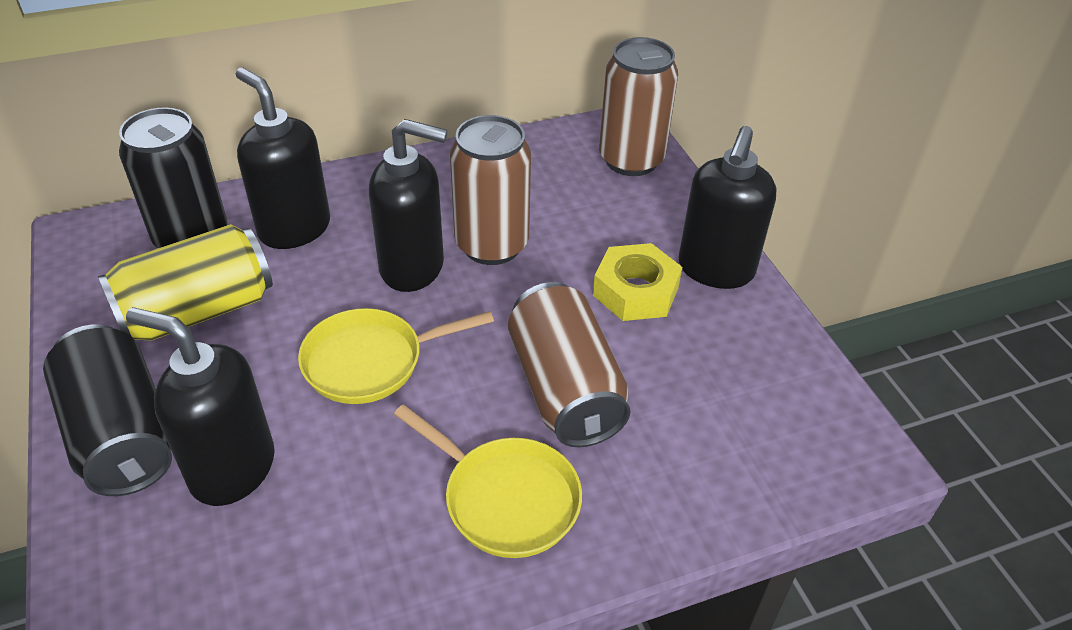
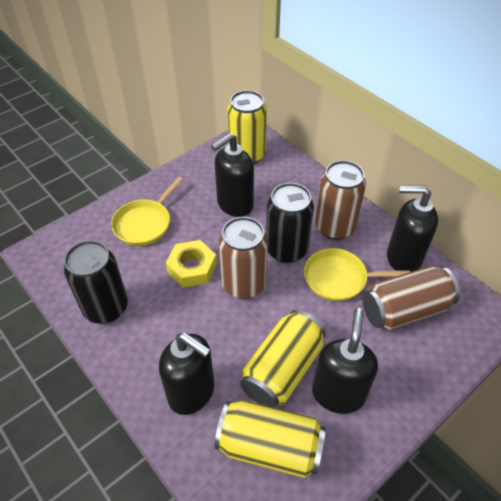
yellow can: [98,224,273,341] = 1 -> [215,400,326,478] [227,90,267,164] [241,310,326,408] = 3

